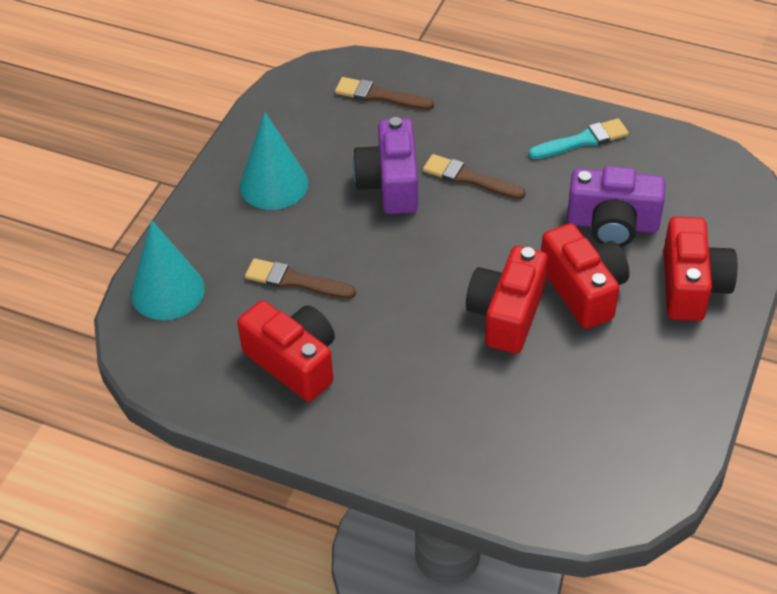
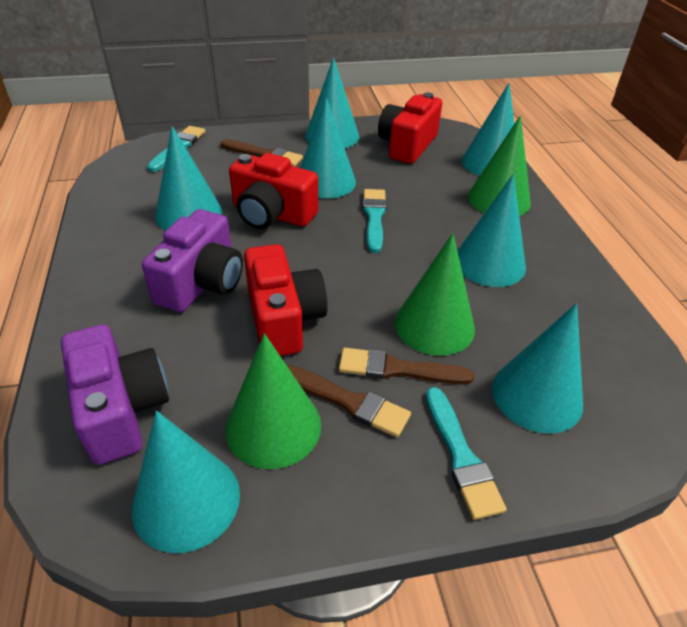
green cone: none = 0 -> [226,333,321,469] [395,233,475,356] [468,115,531,216] = 3
red camera: [237,300,335,401] [466,246,548,354] [541,223,629,329] [663,217,737,321] = 4 -> [229,153,318,229] [244,244,328,356] [378,92,442,164] = 3
turquoise brush: [529,118,629,159] = 1 -> [147,126,206,172] [363,189,387,253] [426,387,507,520] = 3
turquoise cone: [131,220,205,320] [239,112,308,210] = 2 -> [132,411,240,553] [155,126,222,230] [300,98,356,199] [305,57,359,148] [457,174,526,287] [462,83,514,176] [492,303,583,434] = 7

